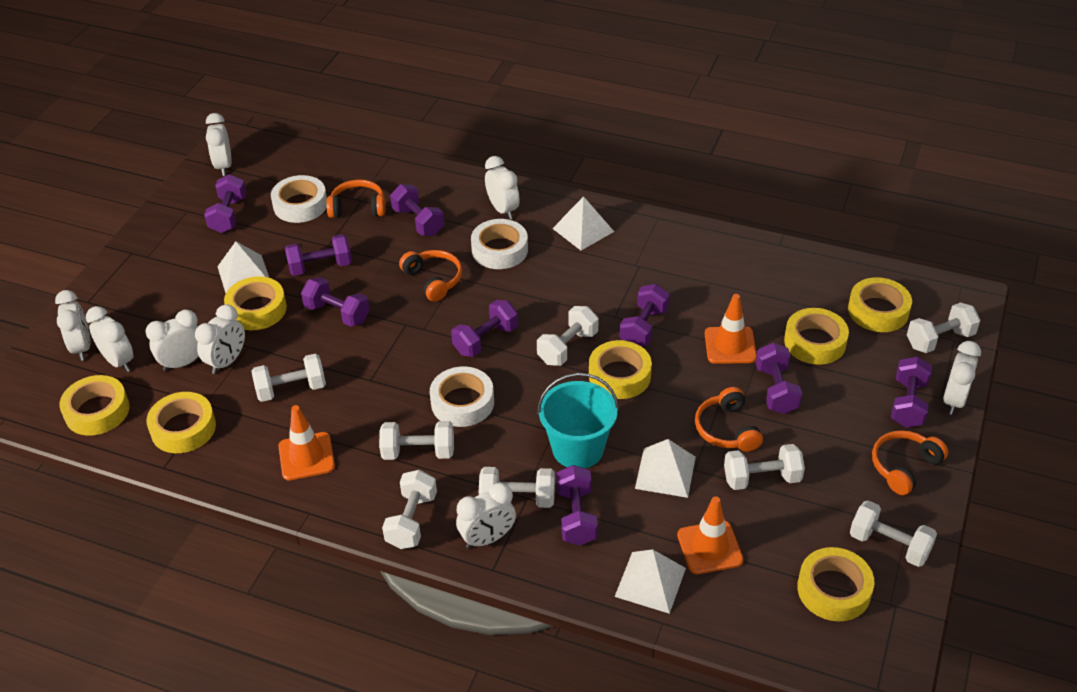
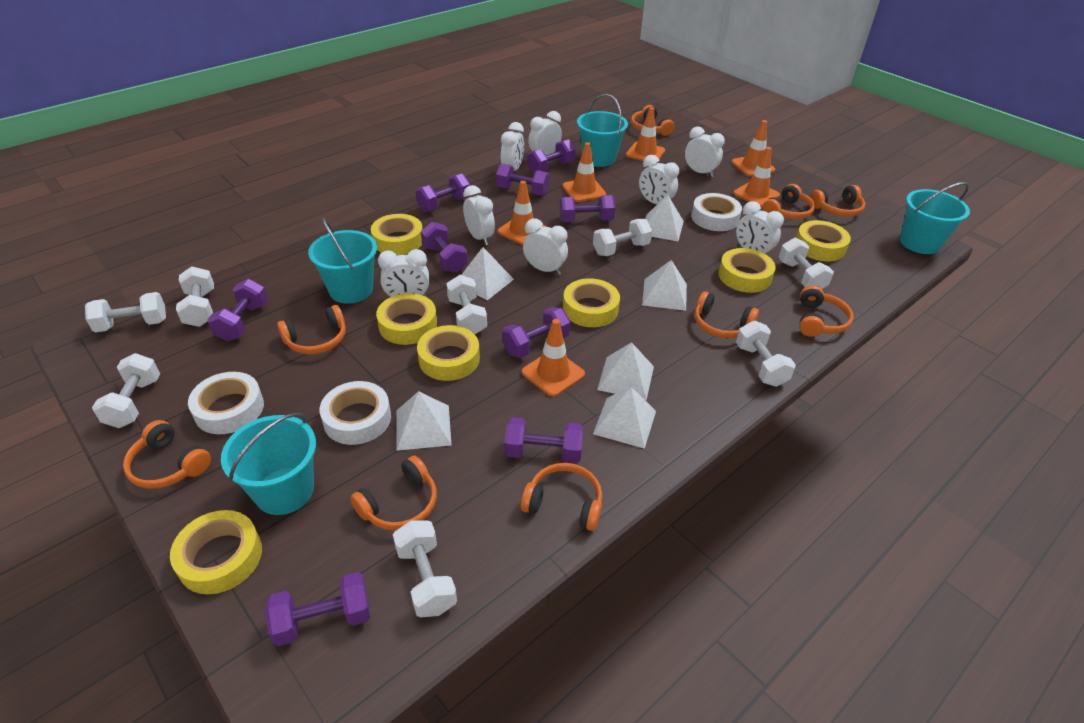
orange headphones: [326,179,385,218] [399,250,462,302] [695,387,763,452] [872,430,948,495] = 4 -> [123,420,211,489] [277,305,346,354] [350,456,437,531] [521,463,602,531] [631,105,674,136] [695,291,759,339] [762,184,815,219] [799,285,854,337] [810,185,865,217] = 9
orange traffic cone: [278,405,335,480] [677,496,744,574] [705,294,757,364] = 3 -> [498,181,546,245] [522,319,585,397] [562,142,606,202] [626,107,665,161] [731,120,775,177] [733,147,780,207] = 6
turquoise bucket: [537,373,619,468] = 1 -> [221,413,316,515] [308,217,377,304] [577,94,628,167] [900,182,970,254] = 4
white pyramid: [217,241,269,293] [552,196,614,250] [614,549,686,614] [635,439,696,498] = 4 -> [397,391,451,451] [461,247,514,300] [593,387,656,449] [597,342,654,400] [642,260,687,311] [645,195,684,241] = 6

